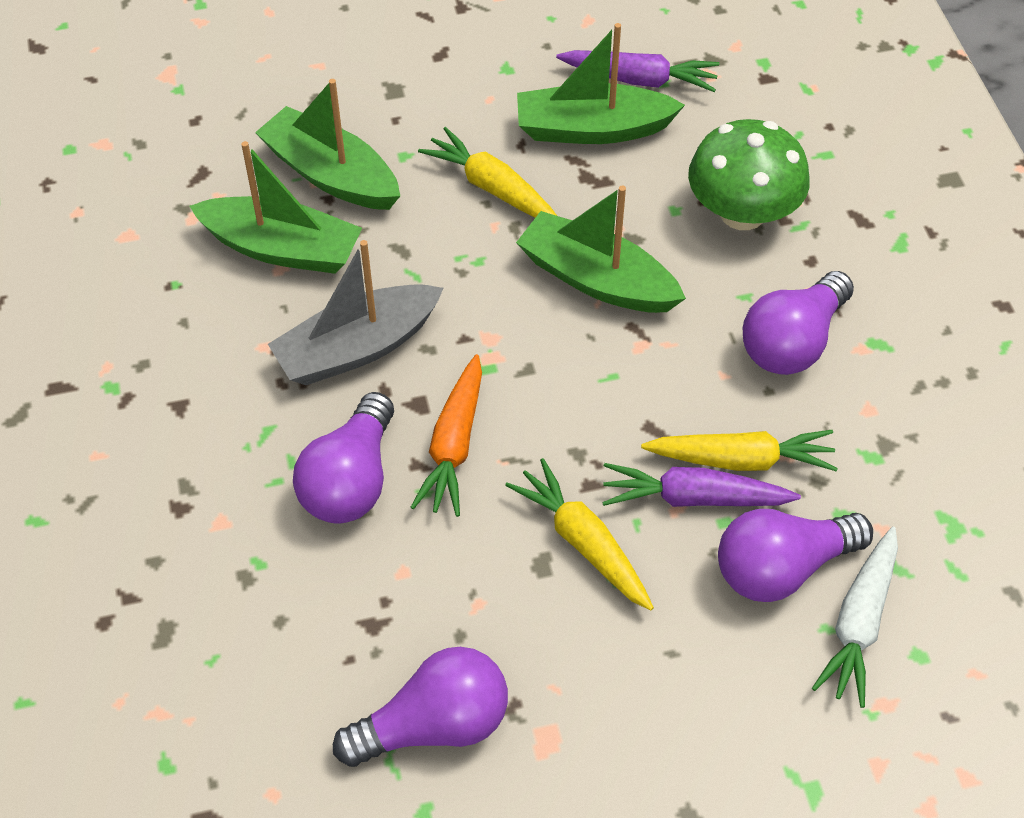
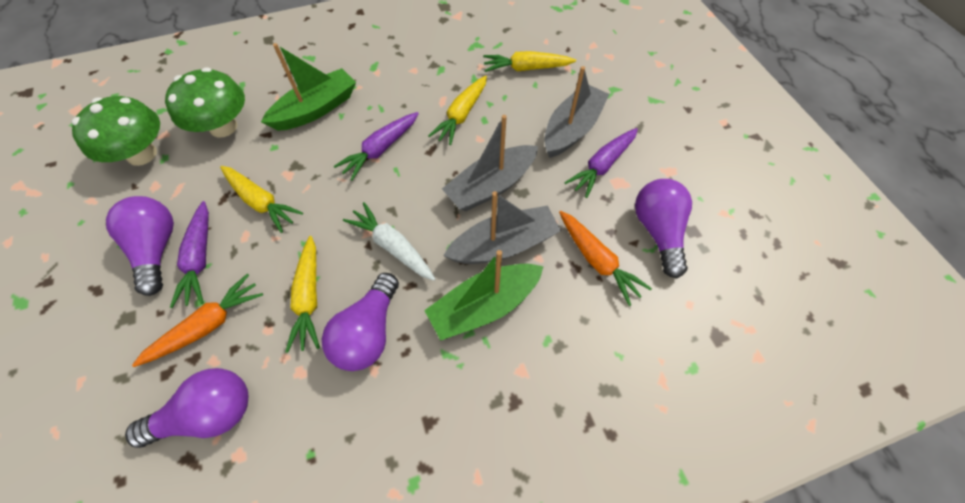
green boat: [189,141,362,274] [255,79,400,210] [516,186,686,313] [517,23,685,144] = 4 -> [261,43,356,131] [424,250,544,341] = 2
green mushroom: [688,119,810,230] = 1 -> [72,96,160,166] [165,67,245,138] = 2
grey boat: [268,240,444,385] = 1 -> [442,115,538,211] [443,191,561,264] [544,66,609,158] = 3
orange carrot: [410,354,482,517] = 1 -> [132,274,263,367] [559,211,652,306] = 2
purple carrot: [556,50,720,92] [602,463,801,507] = 2 -> [170,201,209,308] [334,112,419,180] [564,128,638,198] = 3
yellow carrot: [418,127,557,218] [505,458,654,611] [641,430,838,471] = 3 -> [220,166,303,233] [285,236,320,353] [428,75,487,145] [483,51,576,72] = 4

